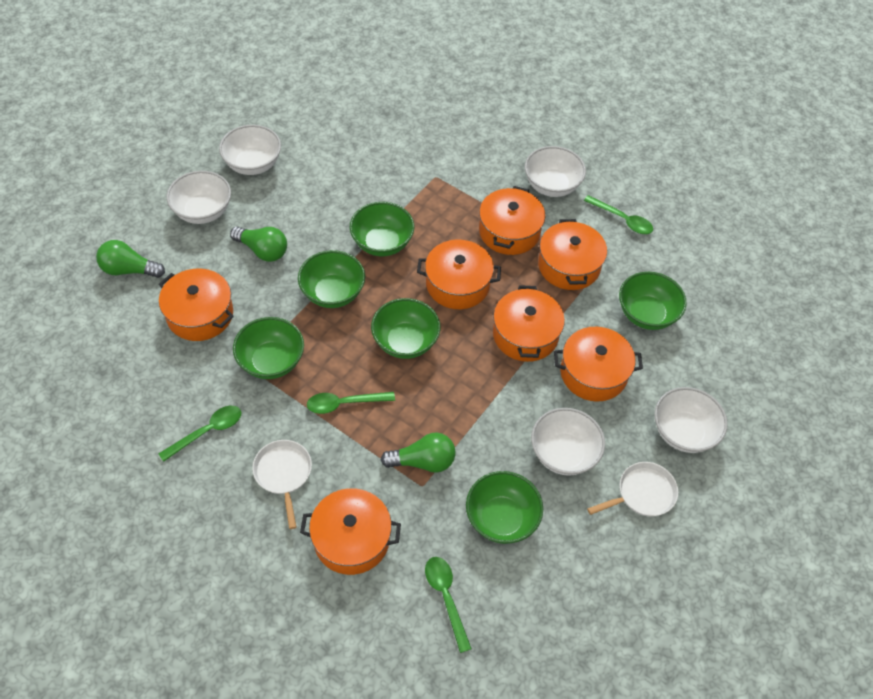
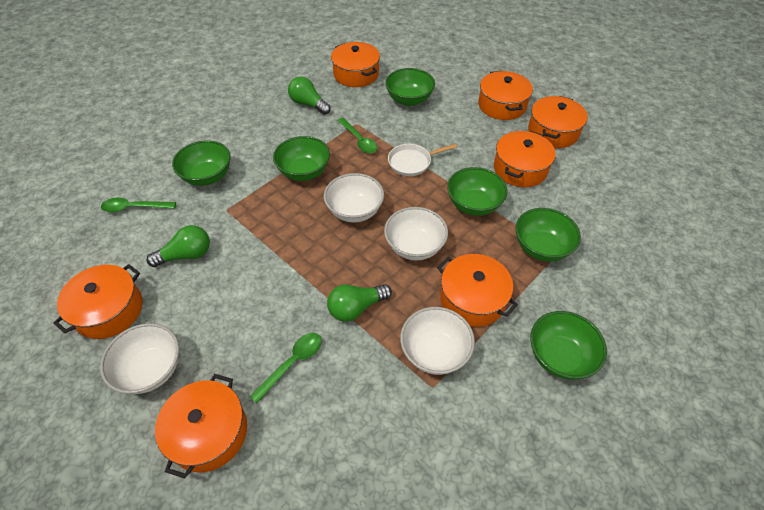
green spoon: [158,406,241,462] [307,392,395,414] [425,557,472,653] [584,195,653,234] = 4 -> [101,197,176,213] [249,333,322,404] [337,118,377,154] = 3
white bowl: [166,171,231,224] [219,125,281,175] [525,146,586,197] [531,408,605,476] [654,387,728,453] = 5 -> [100,323,179,394] [324,173,384,223] [384,207,448,261] [400,307,475,375] = 4
white pan: [252,440,312,529] [587,462,678,517] = 2 -> [388,144,457,176] = 1

